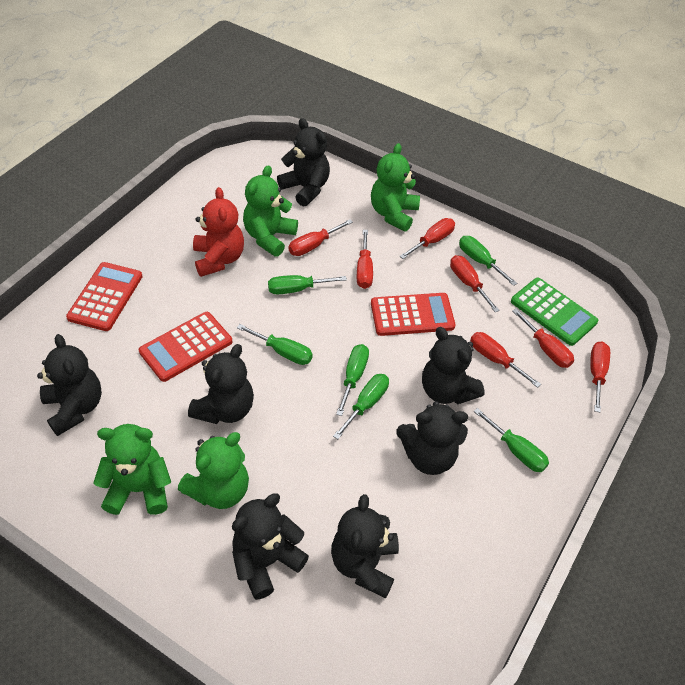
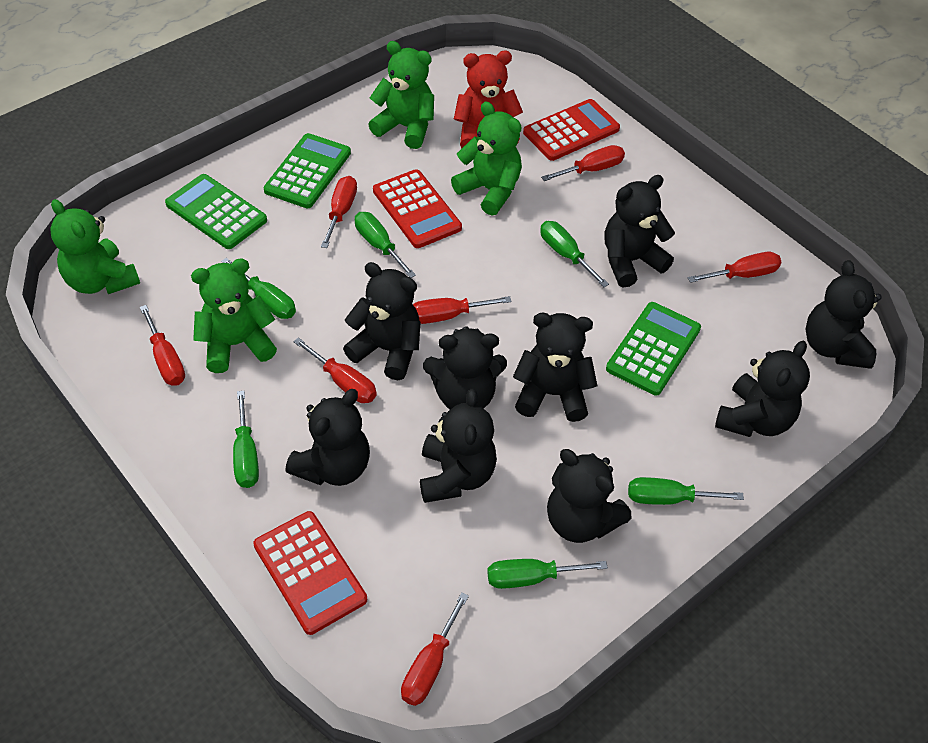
black teddy bear: [37,334,102,436] [188,344,254,424] [232,493,309,600] [277,118,330,207] [331,494,399,598] [396,401,468,475] [422,327,485,405] = 7 -> [285,389,370,486] [343,262,421,380] [420,389,497,503] [423,326,507,410] [513,313,597,422] [547,449,632,543] [605,175,675,287] [715,341,810,437] [805,260,882,369] = 9
green calculator: [511,278,598,346] = 1 -> [165,174,267,249] [264,133,351,208] [606,302,701,396] = 3

